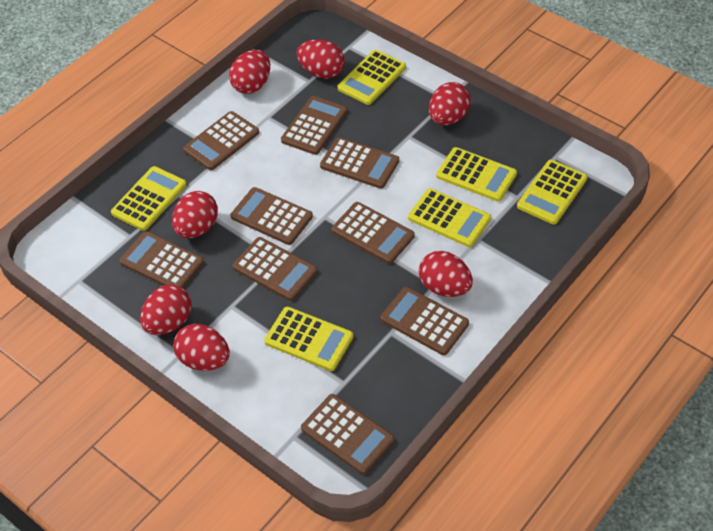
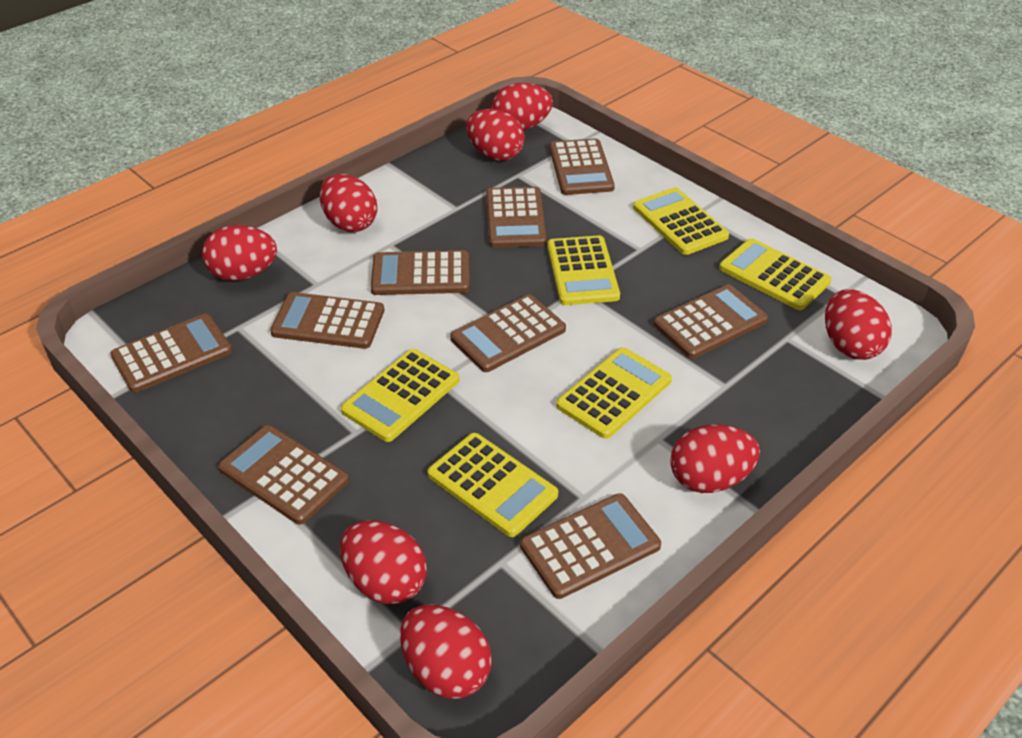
red egg: [140,284,192,335] [172,191,218,238] [173,324,230,371] [229,50,270,94] [297,40,345,79] [419,251,473,297] [429,82,471,125] = 7 -> [202,225,277,281] [320,174,377,232] [340,520,427,605] [400,604,492,699] [466,109,525,161] [492,83,553,130] [670,424,760,493] [825,289,892,360] = 8

